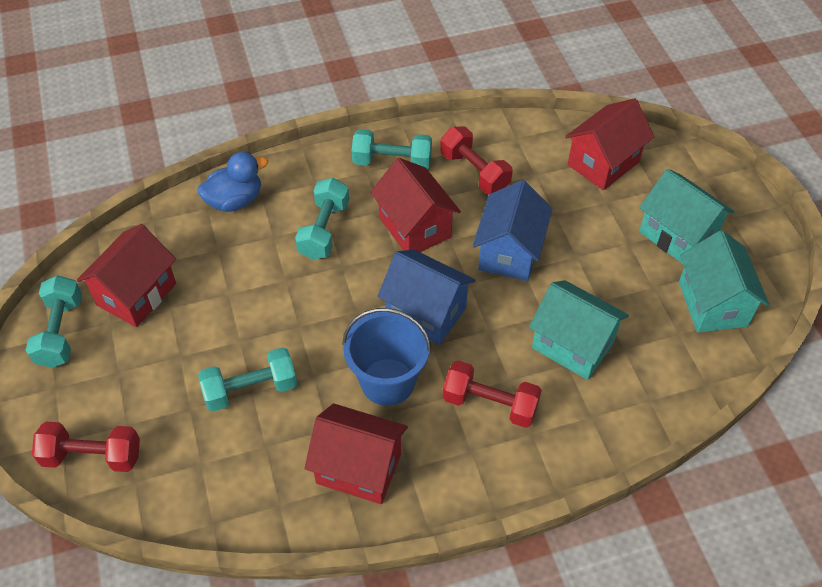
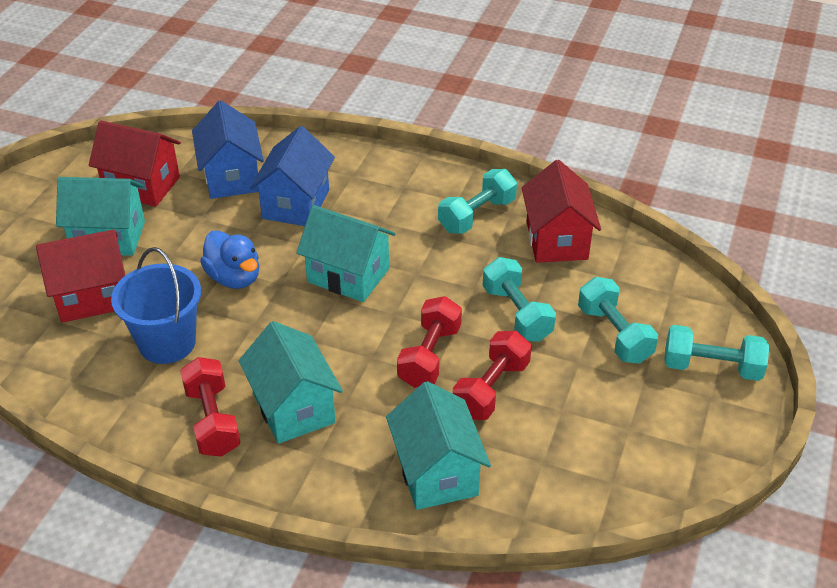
red house: [76,224,176,327] [304,403,408,504] [370,158,461,252] [565,98,654,190] = 4 -> [36,229,125,323] [89,121,181,207] [522,160,601,263] = 3
turquoise house: [529,280,629,380] [639,169,735,264] [679,230,769,333] = 3 -> [56,177,145,256] [239,321,343,444] [297,205,396,302] [386,381,491,510] = 4

